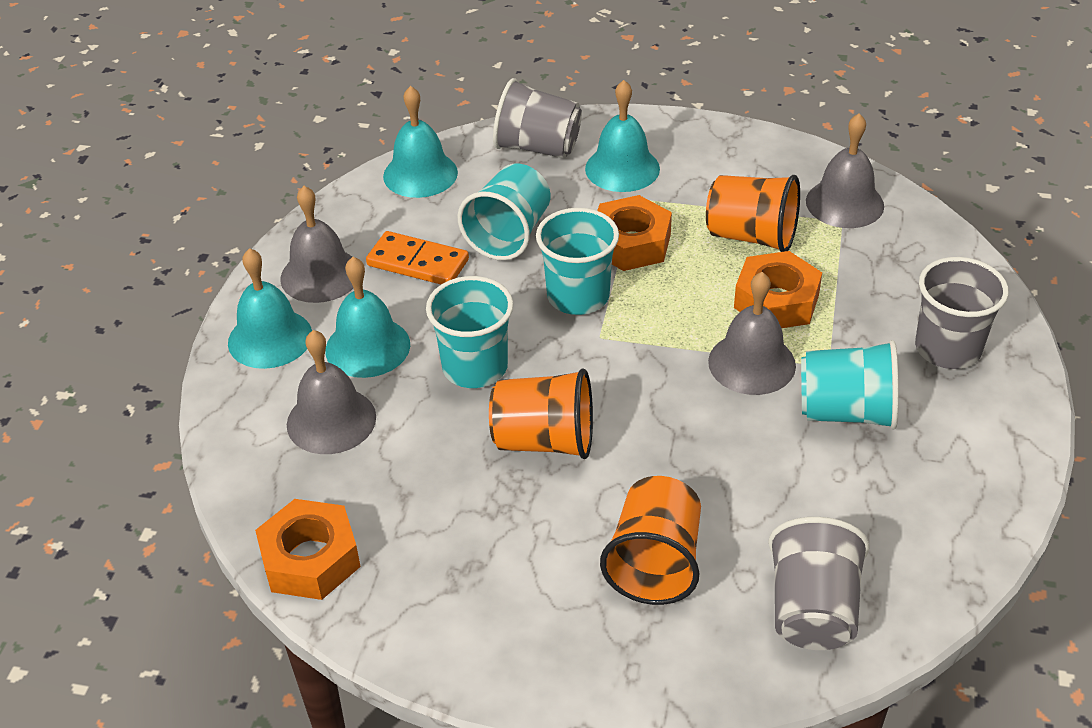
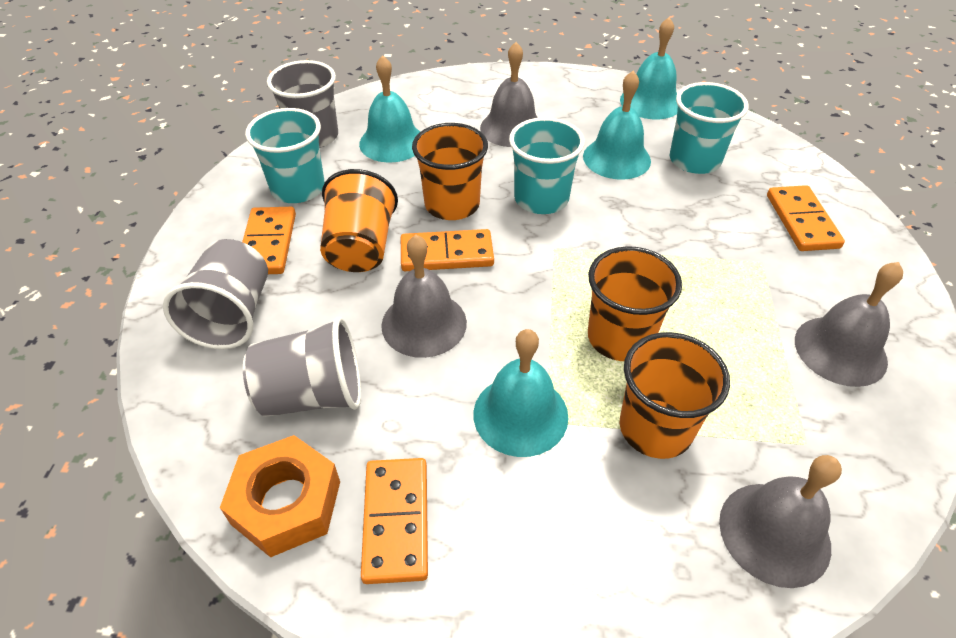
orange cup: [489,369,593,459] [600,476,701,605] [706,175,800,252] = 3 -> [320,169,398,272] [412,123,488,220] [588,246,682,361] [620,332,730,459] = 4
orange domino: [366,231,469,284] = 1 -> [242,207,296,274] [361,458,428,584] [401,229,494,271] [767,185,845,251] = 4
orange nut: [255,499,361,600] [597,195,672,271] [734,251,822,328] = 3 -> [220,435,340,557] = 1
turquoise cup: [426,276,513,388] [458,164,551,261] [536,208,619,315] [801,340,899,430] = 4 -> [245,108,325,203] [509,117,585,214] [670,82,749,174] = 3

